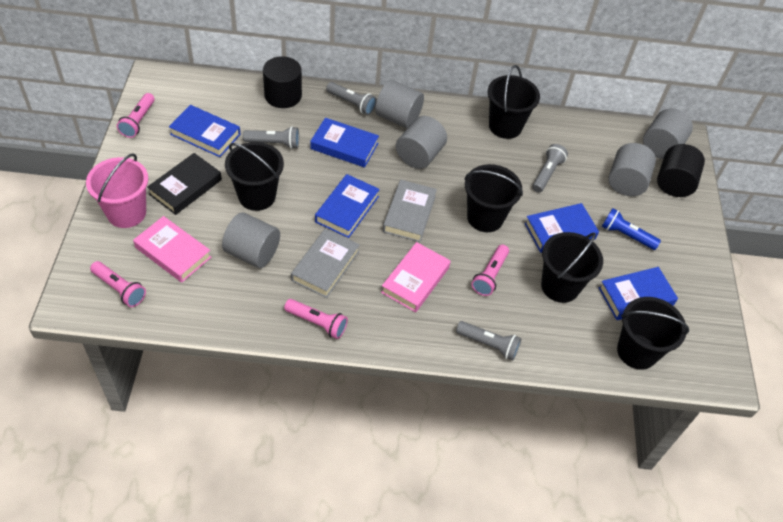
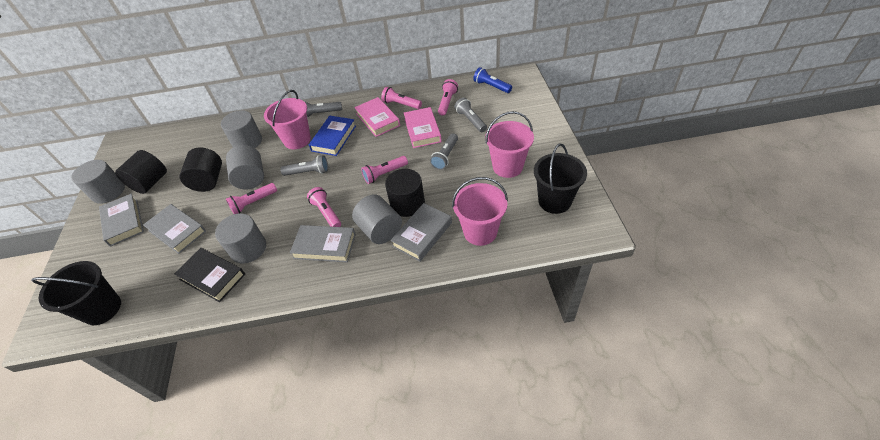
black bucket: [225,142,284,211] [465,164,523,232] [488,65,540,139] [541,232,603,303] [617,297,689,370] = 5 -> [31,261,121,325] [534,144,587,214] = 2
black cylinder: [263,56,302,108] [657,144,705,197] = 2 -> [115,150,167,194] [180,147,222,192] [385,169,425,217] = 3
blue book: [169,105,241,157] [310,118,379,167] [315,174,380,238] [524,203,599,253] [599,267,678,320] = 5 -> [309,116,356,156] = 1
grey book: [291,228,360,298] [383,180,437,242] = 2 -> [99,194,144,247] [143,204,206,254] [290,225,356,262] [390,203,452,262] = 4
pink bucket: [86,153,148,228] = 1 -> [264,90,311,149] [452,177,508,246] [485,111,534,178] = 3
pink flashlight: [90,261,146,307] [117,93,155,138] [284,299,348,339] [471,245,509,296] = 4 -> [226,183,277,214] [307,187,341,227] [361,156,408,184] [381,87,422,109] [438,79,458,115] = 5

